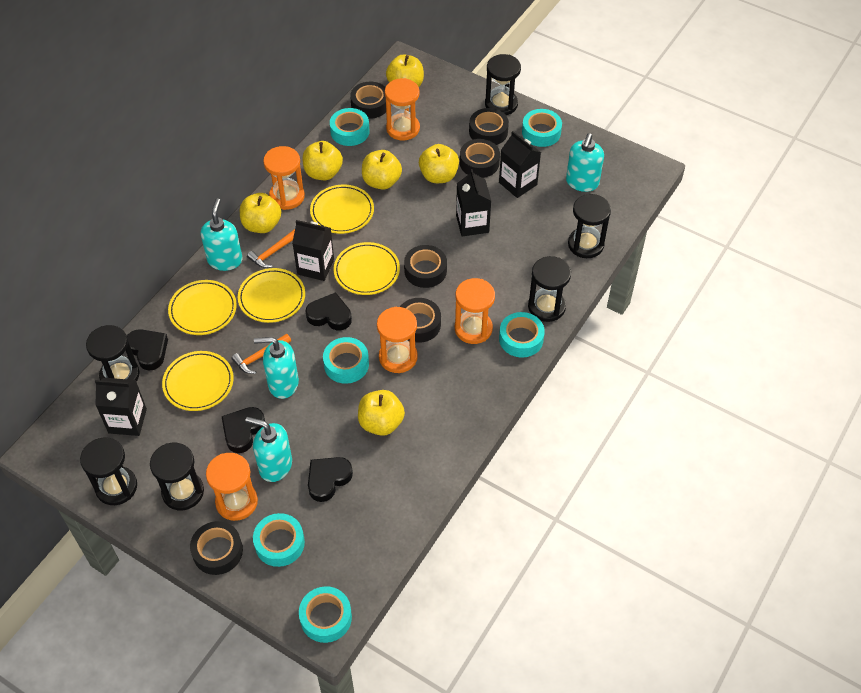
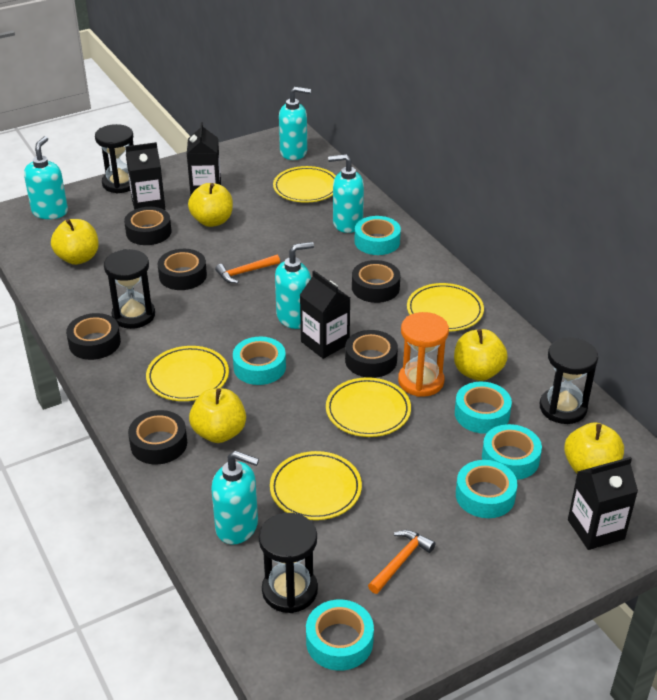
black heart: [127,329,168,370] [222,407,265,453] [305,292,352,330] [308,457,353,502] = 4 -> none = 0
black hourglass: [80,437,137,505] [86,325,140,382] [150,443,204,510] [485,54,521,115] [528,256,571,322] [568,194,611,258] = 6 -> [95,124,134,194] [104,249,155,329] [259,513,318,613] [540,338,598,424] = 4
orange hourglass: [206,453,258,521] [263,146,305,210] [377,307,418,373] [385,78,420,141] [455,278,495,344] = 5 -> [398,312,449,397] = 1
turquoise soap dispenser: [201,198,242,271] [245,417,292,482] [254,337,299,399] [566,133,604,192] = 4 -> [24,136,68,219] [211,451,259,545] [275,242,314,329] [279,87,311,160] [328,154,364,233] = 5
yellow apple: [240,193,281,233] [302,141,343,180] [358,390,405,436] [362,150,402,190] [386,54,424,87] [419,144,459,183] = 6 -> [51,219,99,265] [188,183,233,227] [189,388,246,443] [454,329,508,381] [564,422,624,473] = 5

